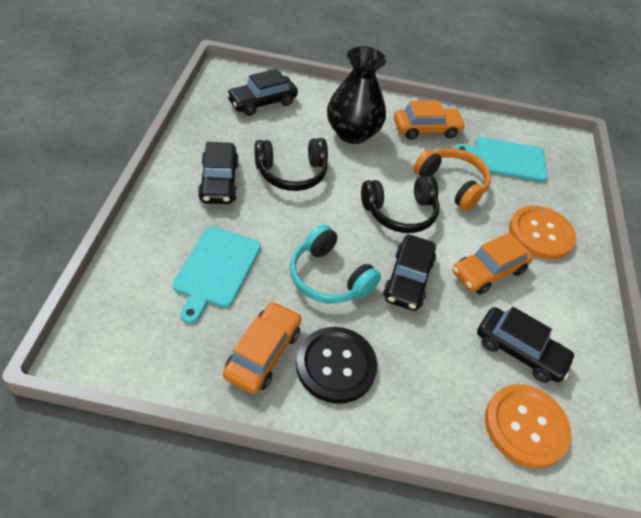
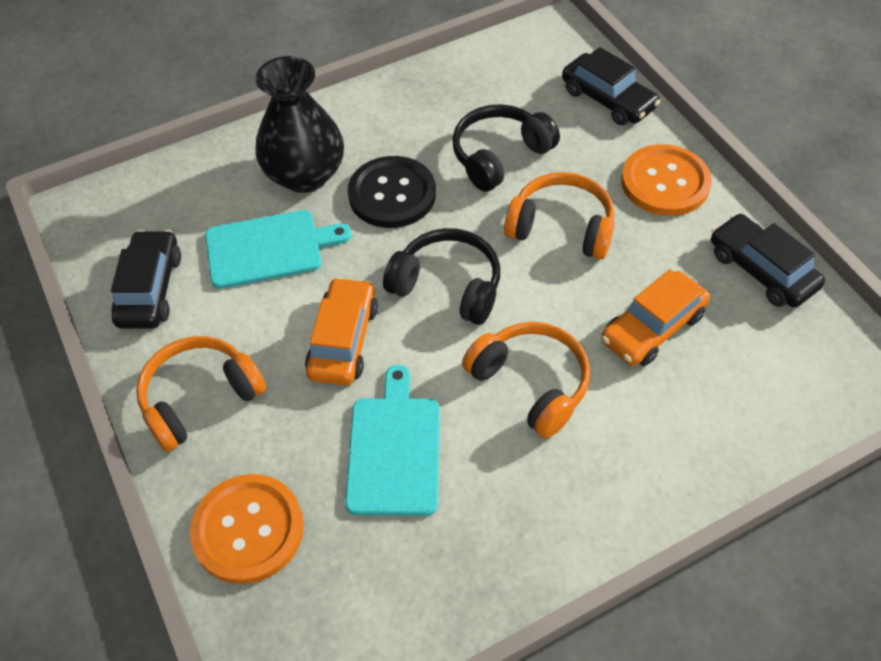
black car: [198,142,239,204] [226,69,298,116] [383,235,436,311] [477,307,576,383] = 4 -> [111,230,181,328] [562,47,660,125] [711,213,825,308] = 3
orange car: [223,301,301,394] [394,100,466,140] [452,233,533,295] = 3 -> [305,277,378,386] [601,269,710,366] = 2
orange headphones: [413,148,491,211] = 1 -> [136,336,266,452] [462,322,590,438] [504,172,614,259] = 3
turquoise headphones: [290,224,381,304] = 1 -> none = 0

